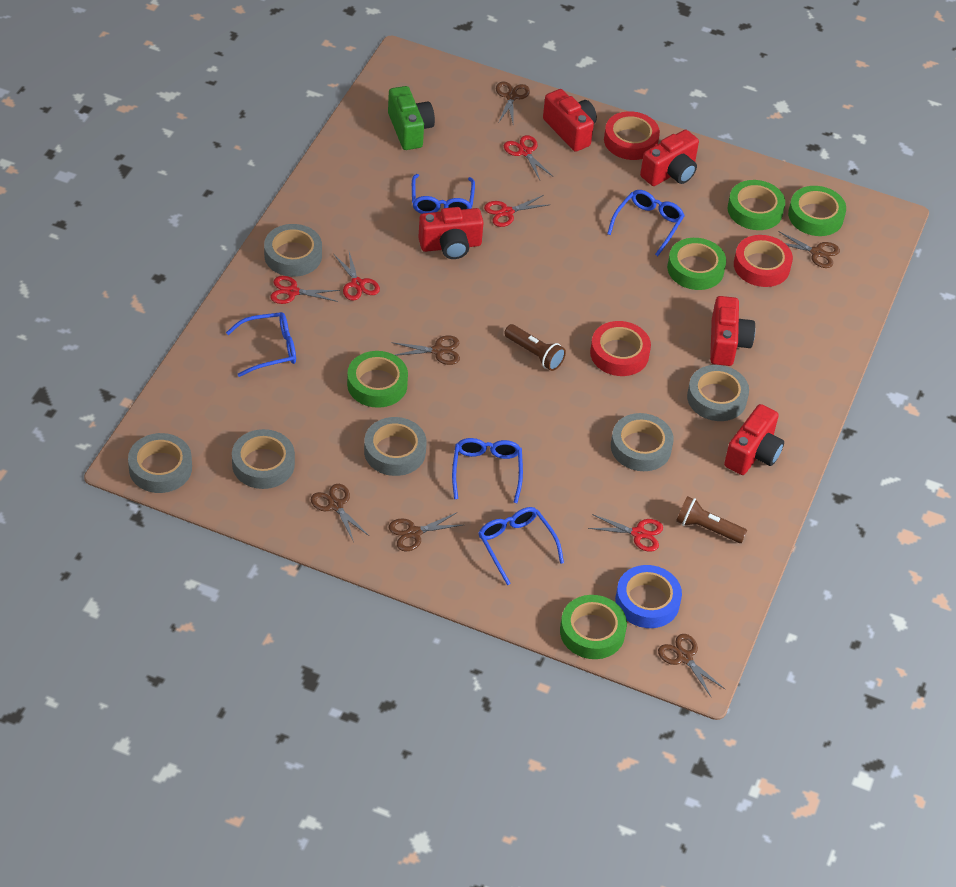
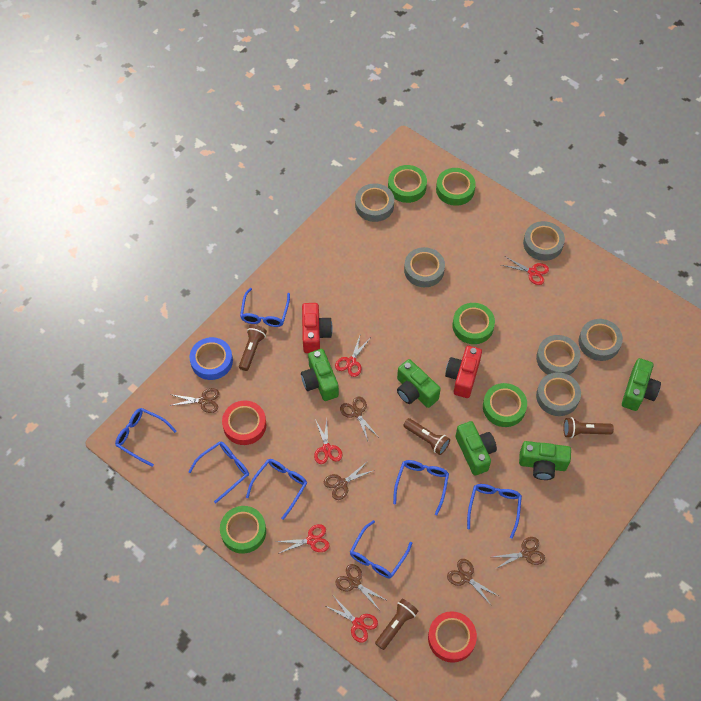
blue glasses: [226,312,296,377] [412,174,475,214] [452,438,523,503] [479,507,564,585] [607,190,685,256] = 5 -> [115,408,177,467] [189,441,249,503] [240,288,290,327] [246,459,307,520] [350,520,412,578] [393,460,449,515] [467,484,522,539] = 7
brown flashlight: [504,324,566,371] [676,496,747,543] = 2 -> [239,324,267,371] [375,598,418,650] [403,418,450,455] [563,417,614,438] = 4
green camera: [388,86,435,150] = 1 -> [301,349,339,401] [397,359,441,408] [456,421,497,476] [519,441,571,480] [622,358,661,411] = 5
red camera: [418,207,484,259] [543,89,597,152] [640,130,699,186] [710,296,755,366] [724,404,784,475] = 5 -> [302,303,333,353] [445,346,482,398] = 2
red tape: [590,321,651,376] [604,111,660,160] [734,235,793,287] = 3 -> [222,400,266,445] [428,611,477,663] = 2

